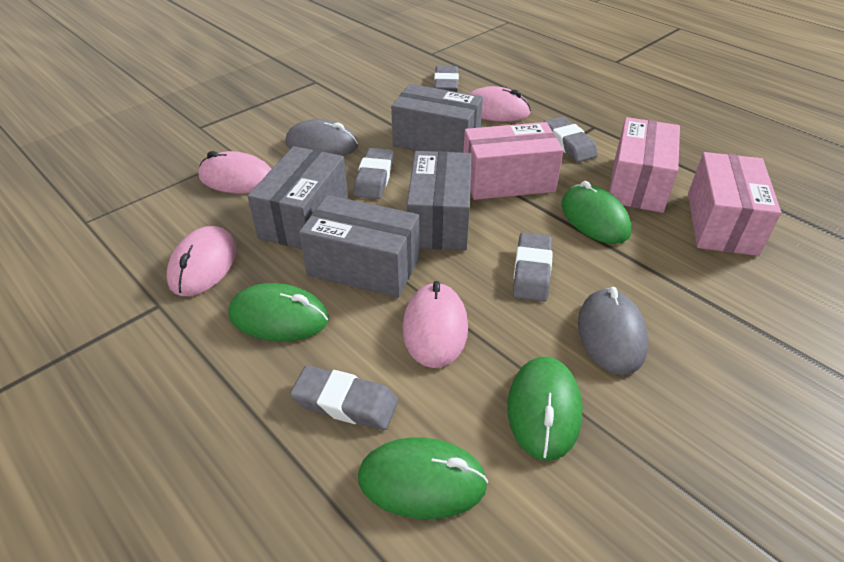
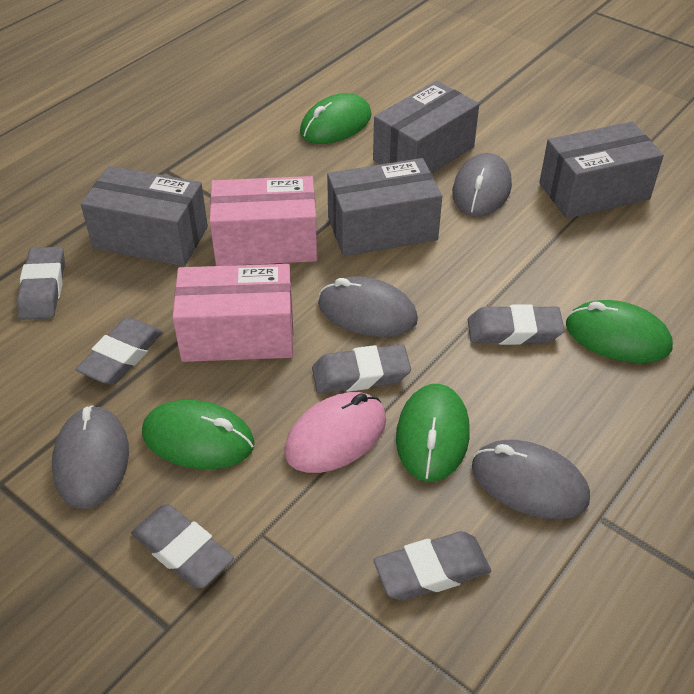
grey eraser: [290,366,398,430] [354,148,394,199] [434,66,459,92] [513,232,553,302] [544,116,598,162] = 5 -> [17,247,65,320] [76,318,163,385] [131,504,234,588] [312,344,411,394] [373,531,491,601] [468,304,565,345] = 6
grey mouse: [285,119,358,156] [578,287,648,375] = 2 -> [52,405,129,509] [318,276,418,337] [452,153,512,217] [472,440,590,519] = 4
pink box: [464,122,564,200] [609,117,680,213] [688,152,781,256] = 3 -> [172,264,293,362] [210,176,317,266] = 2
pink mouse: [167,226,237,296] [198,151,272,193] [403,281,468,368] [469,86,531,122] = 4 -> [284,392,386,473] = 1

